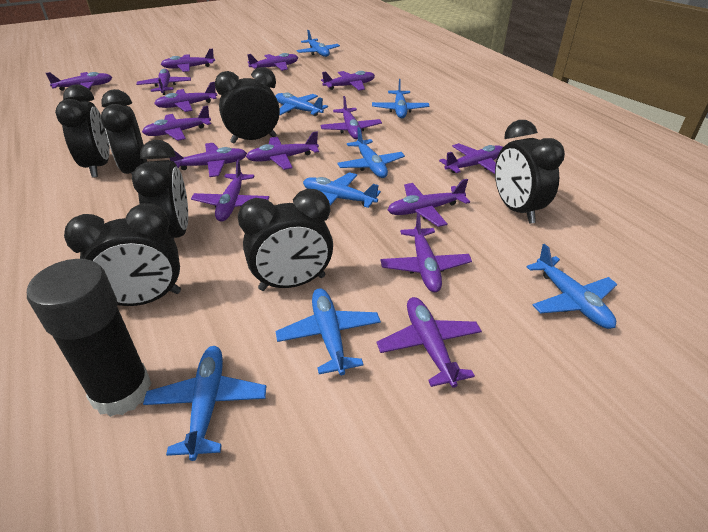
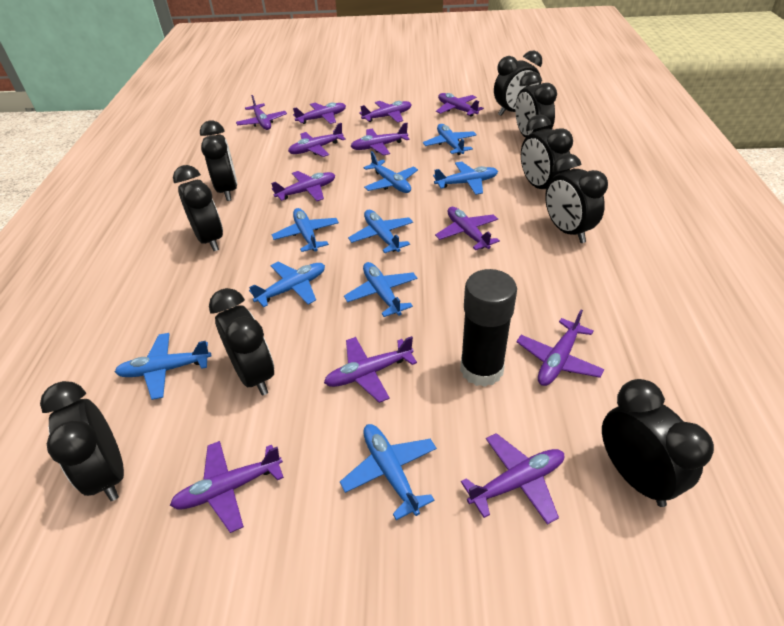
black clock: [55,85,110,178] [64,203,181,306] [101,89,147,175] [132,140,188,239] [215,67,280,144] [238,189,333,291] [495,120,565,224] = 7 -> [40,381,124,501] [173,165,223,251] [200,121,237,201] [209,288,274,395] [494,50,542,116] [515,71,557,138] [521,114,573,189] [545,153,608,243] [602,379,714,507] = 9
blue plane: [143,346,266,461] [275,92,328,116] [275,288,381,375] [297,30,340,57] [303,172,381,208] [338,127,405,178] [372,79,429,118] [527,244,617,329] = 8 -> [115,333,211,400] [249,262,325,307] [272,208,339,252] [340,424,437,520] [344,262,417,317] [348,210,413,253] [363,151,418,193] [423,124,477,155] [433,161,498,195] = 9
purple plane: [46,72,112,91] [136,69,191,95] [142,106,211,141] [154,82,217,112] [161,49,215,72] [170,143,247,177] [191,159,269,222] [246,131,319,170] [247,53,298,71] [320,96,382,139] [321,71,375,90] [377,297,482,388] [380,213,472,292] [388,179,470,227] [439,143,503,174] = 15 -> [170,441,284,533] [236,95,287,130] [271,171,335,201] [288,123,346,157] [293,102,346,124] [324,336,417,403] [350,123,410,156] [359,101,412,123] [435,207,500,250] [436,93,484,117] [461,433,564,525] [516,310,605,386] = 12

